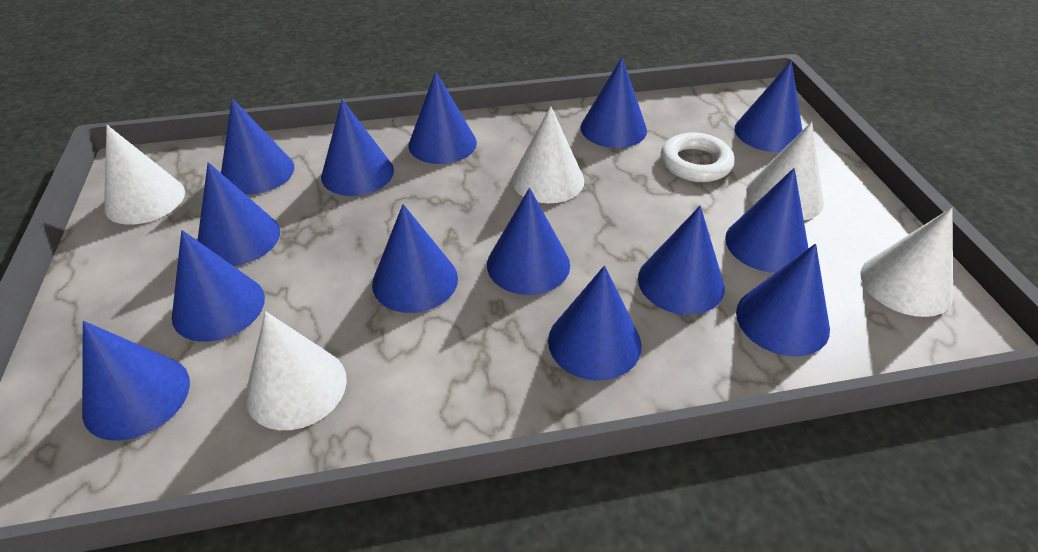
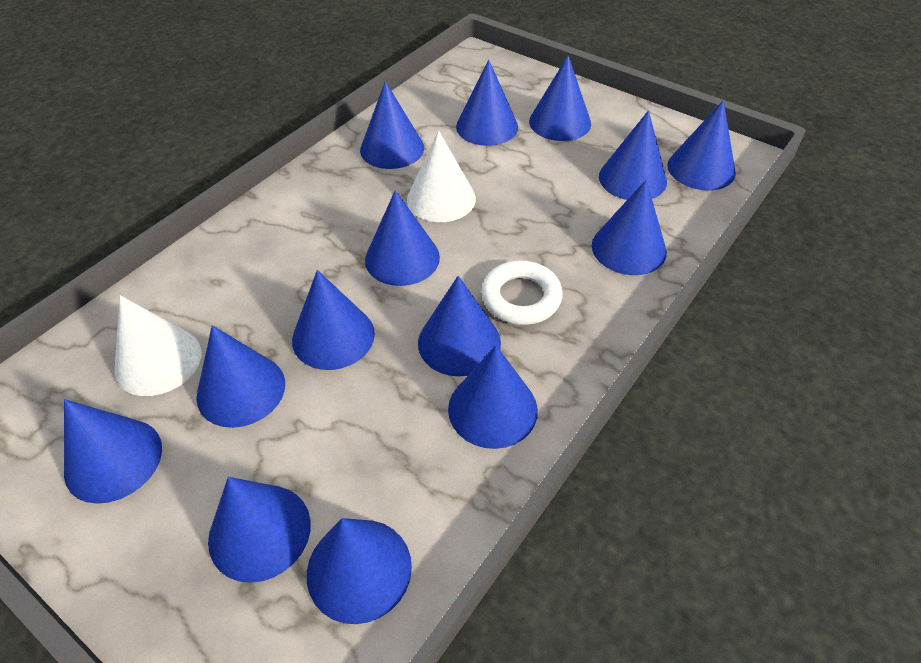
white cone: [104,125,185,225] [245,311,347,430] [512,106,584,203] [746,122,824,220] [860,208,953,317] = 5 -> [114,295,201,396] [407,131,476,222] = 2

